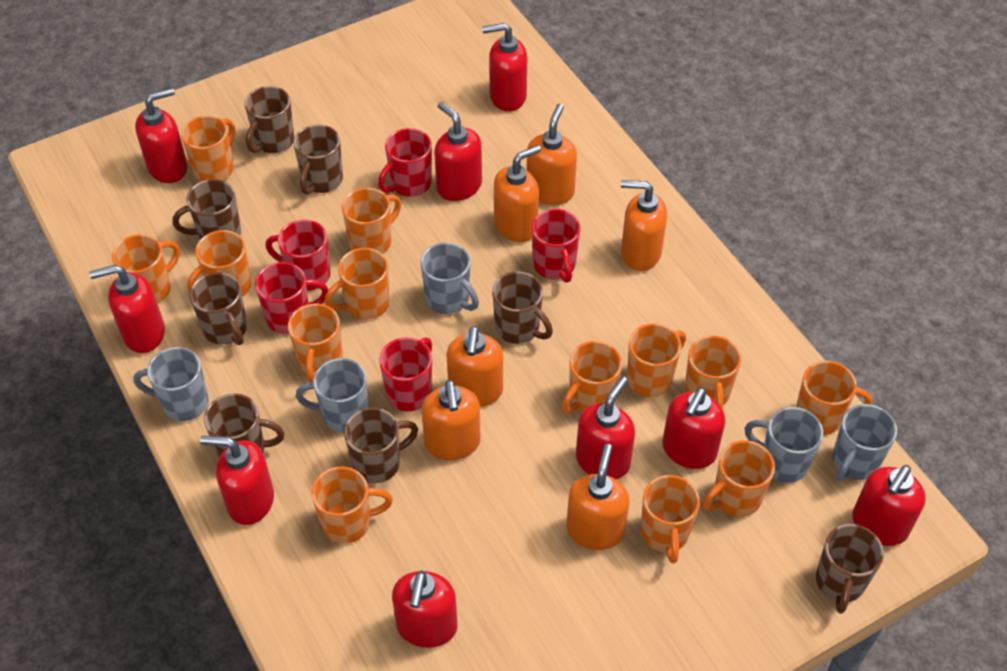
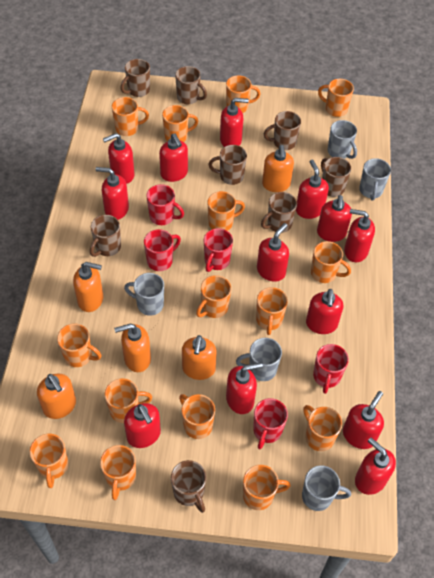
orange mug: [112,234,180,303] [181,115,235,181] [187,230,251,297] [288,303,343,382] [312,466,393,544] [325,248,390,319] [342,188,401,254] [562,341,622,413] [627,323,686,397] [641,475,700,564] [685,335,741,409] [703,440,775,517] [796,361,872,435] = 13 -> [30,434,68,488] [57,324,101,367] [100,445,136,500] [105,378,152,423] [112,97,149,136] [162,105,198,142] [179,394,215,439] [196,275,231,318] [208,191,245,231] [226,75,261,113] [243,465,291,510] [256,287,288,335] [303,405,342,451] [311,241,351,283] [318,79,354,117] = 15
orange soap dispenser: [422,380,481,461] [446,326,503,407] [494,145,541,242] [527,104,577,205] [566,444,630,550] [621,180,667,271] = 6 -> [37,374,76,419] [73,262,103,312] [114,323,151,372] [182,335,216,380] [262,145,294,192] = 5
red soap dispenser: [89,265,165,353] [135,88,188,183] [200,436,274,525] [392,571,458,648] [434,102,482,201] [482,23,527,111] [576,376,635,479] [662,387,725,469] [852,465,926,546] = 9 -> [96,167,129,220] [103,133,135,184] [124,403,161,448] [159,133,188,182] [220,98,249,147] [226,362,263,414] [257,223,289,282] [296,160,329,219] [306,289,343,334] [317,195,352,242] [343,391,384,449] [344,209,375,262] [355,438,396,495] = 13

